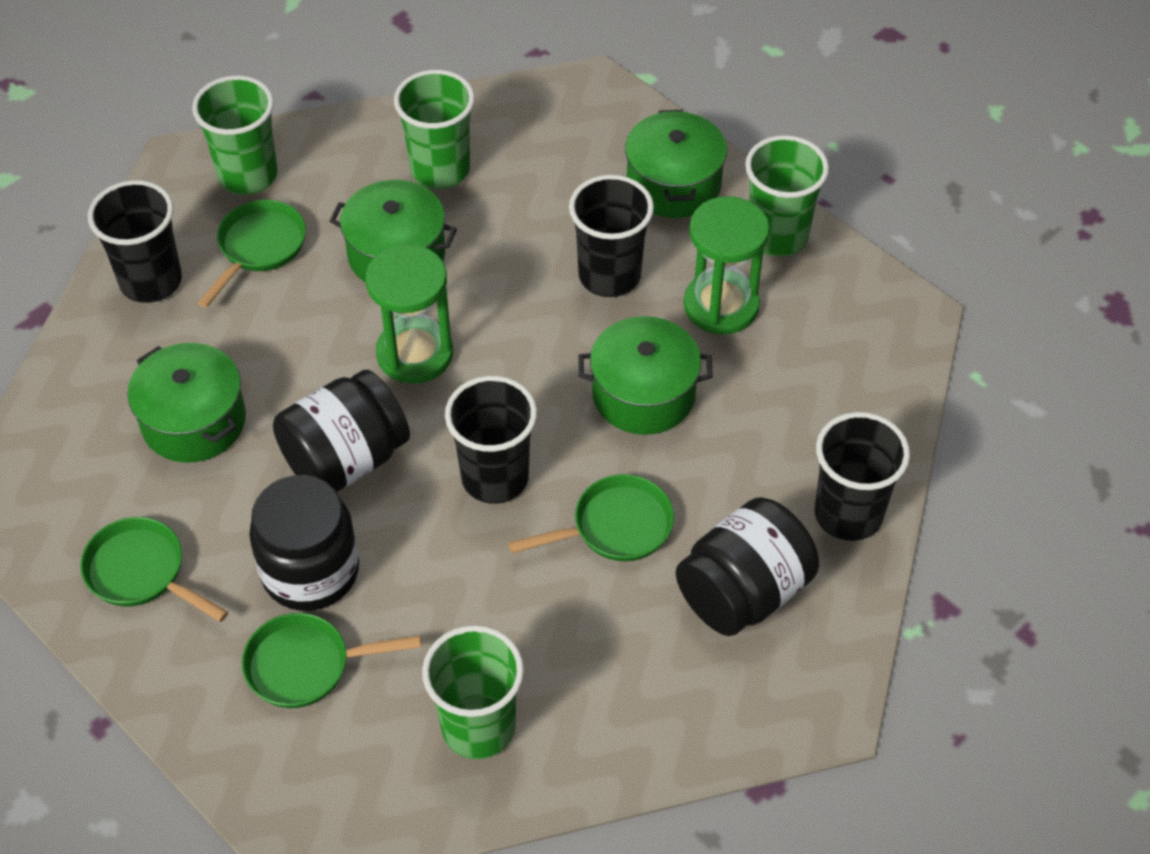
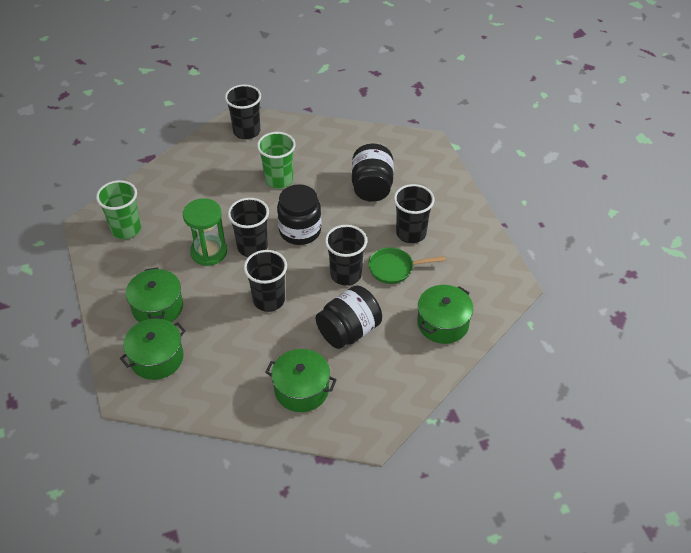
black cup: [88,180,182,303] [445,376,537,504] [569,175,654,297] [815,412,910,541] = 4 -> [225,84,261,139] [228,198,269,257] [244,250,287,312] [325,225,367,286] [394,184,435,243] = 5
green cup: [192,76,278,195] [394,70,475,189] [422,625,524,759] [745,135,829,257] = 4 -> [96,180,141,239] [257,132,296,189] = 2
green hourglass: [365,244,453,384] [684,196,769,334] = 2 -> [183,198,227,266] = 1
green pan: [80,517,228,622] [198,200,306,308] [242,613,422,708] [508,474,674,562] = 4 -> [368,247,445,284] = 1

